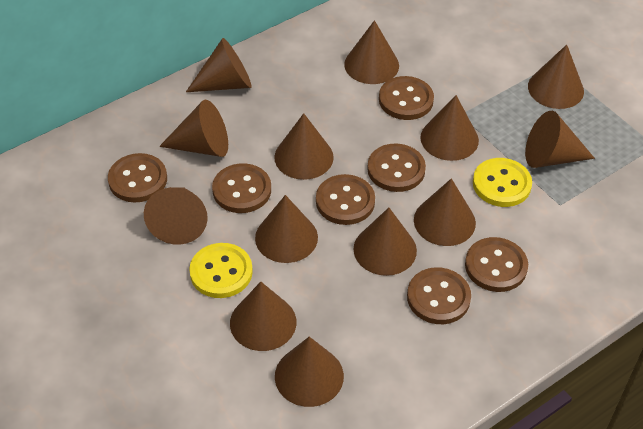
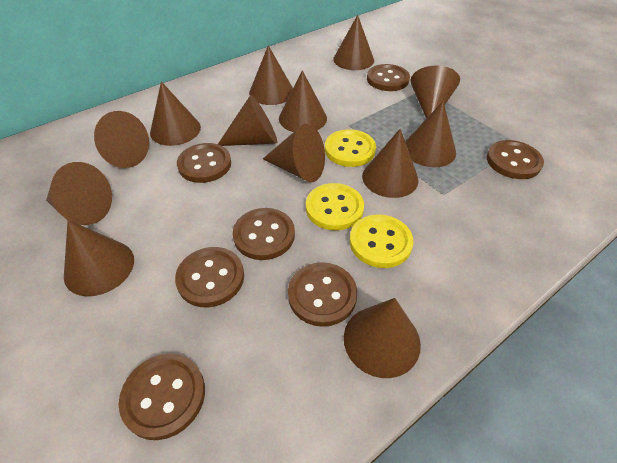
yellow button: [189,243,253,298] [473,158,532,207] = 2 -> [306,183,364,231] [325,129,376,167] [350,214,414,268] = 3

